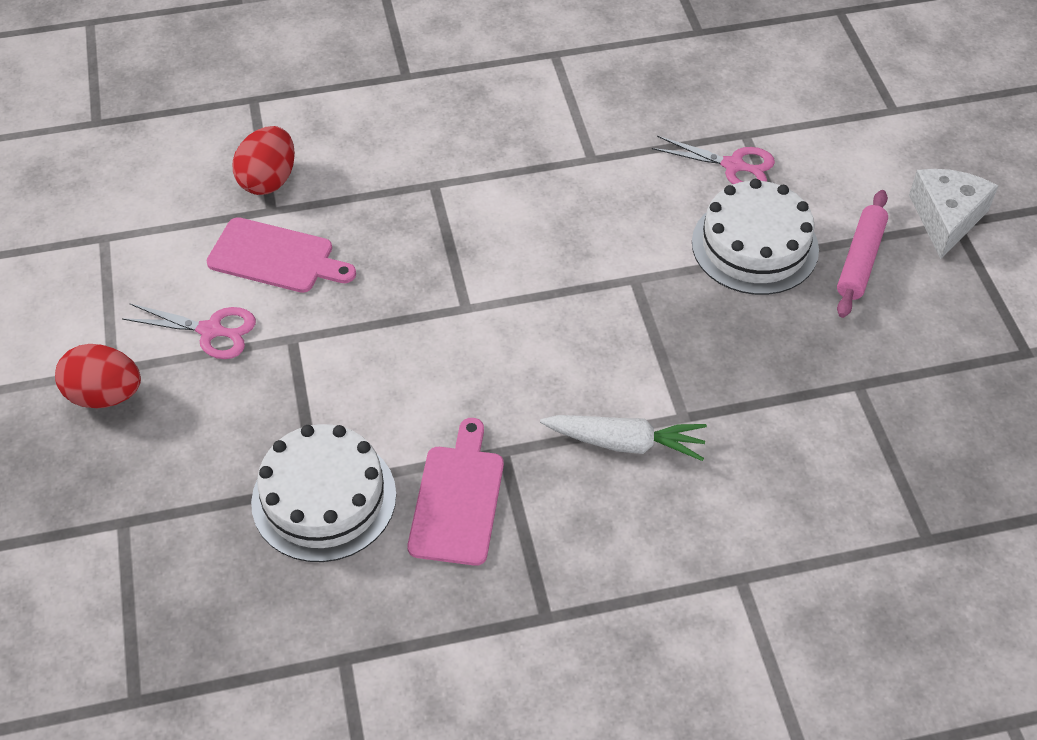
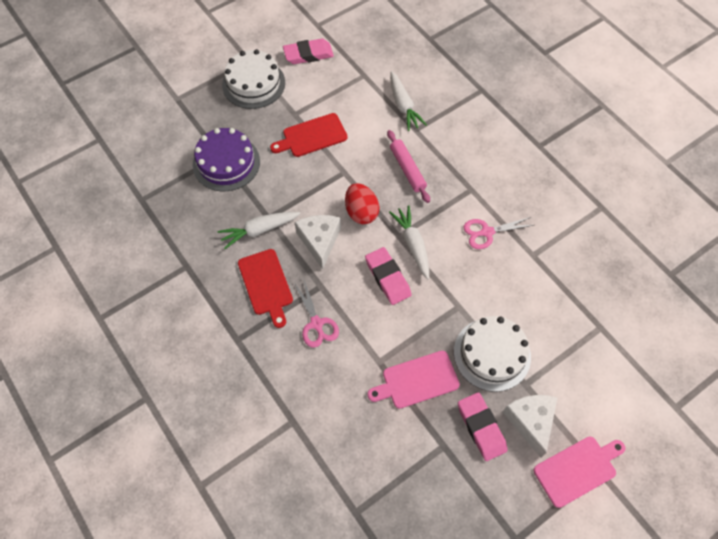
pink eraser: none = 0 -> [283,39,334,64] [365,247,412,305] [458,392,508,461] = 3
purple cake: none = 0 -> [193,128,260,191] = 1
red cutting board: none = 0 -> [238,249,293,328] [270,113,348,157] = 2
red egg: [55,344,141,408] [233,126,295,195] = 2 -> [345,183,380,224] = 1
white carrot: [540,415,707,461] = 1 -> [218,212,300,249] [389,205,429,280] [390,71,427,131] = 3
white cheese: [909,169,998,259] = 1 -> [294,215,341,269] [503,395,558,457] = 2

